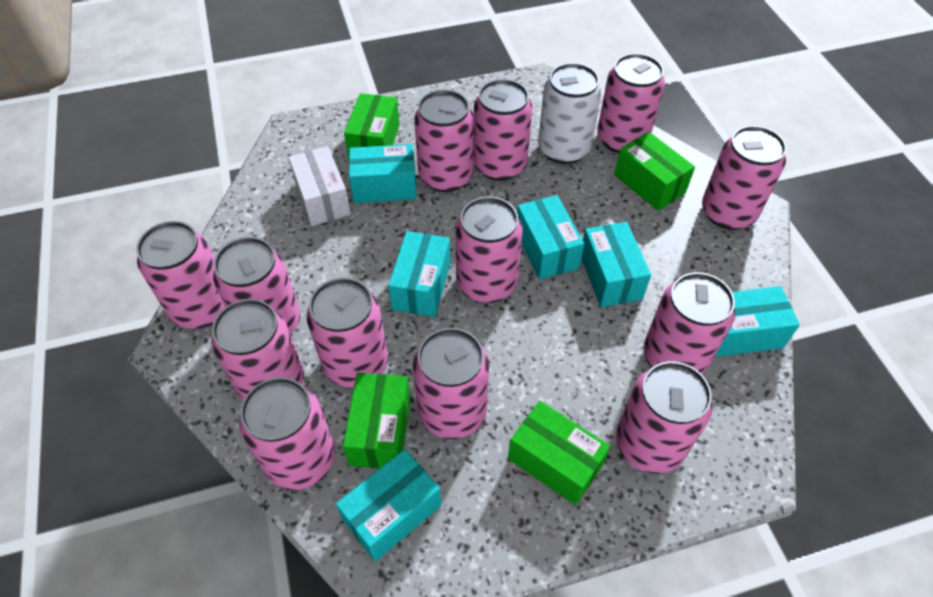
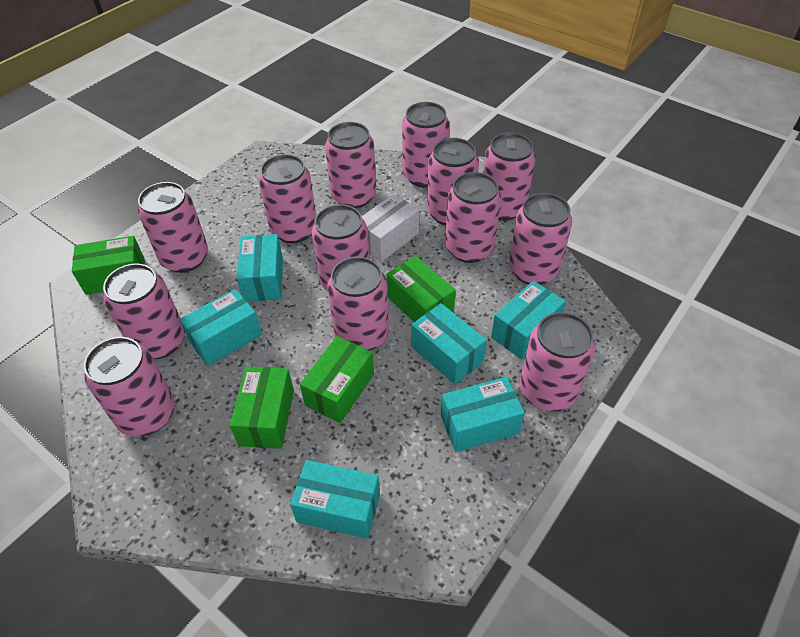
white can: [538,63,602,164] = 1 -> none = 0

